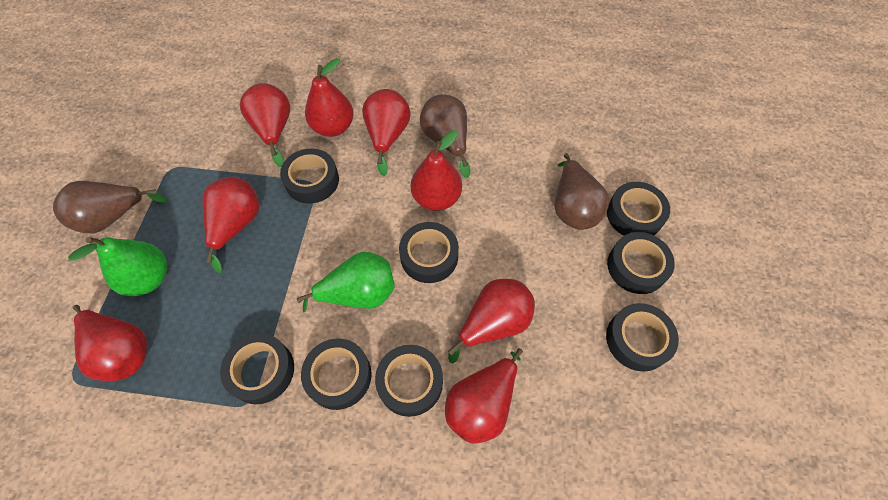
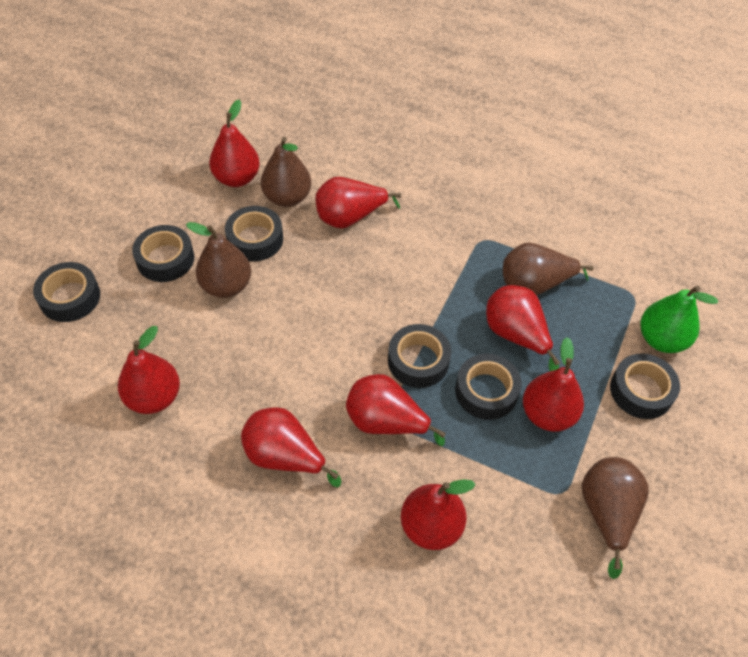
black tape: [220,333,294,405] [280,148,339,204] [301,339,372,410] [375,345,443,417] [399,222,459,283] [606,303,679,372] [607,182,670,236] [607,232,675,294] = 8 -> [33,262,100,322] [132,225,194,282] [225,206,283,261] [388,324,451,388] [455,354,522,420] [610,354,680,419] = 6
brown pear: [53,181,168,233] [420,94,471,178] [555,153,609,230] = 3 -> [186,222,251,298] [261,137,311,207] [503,243,594,295] [582,457,649,579] = 4
green pear: [68,237,167,296] [297,252,395,313] = 2 -> [641,286,718,353] = 1

